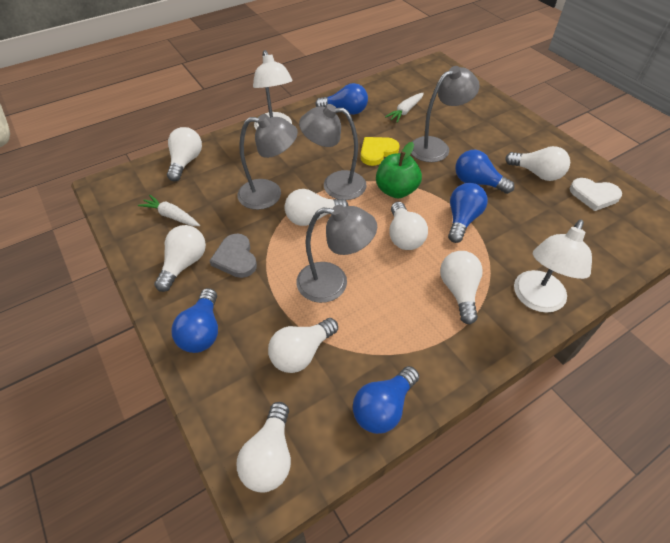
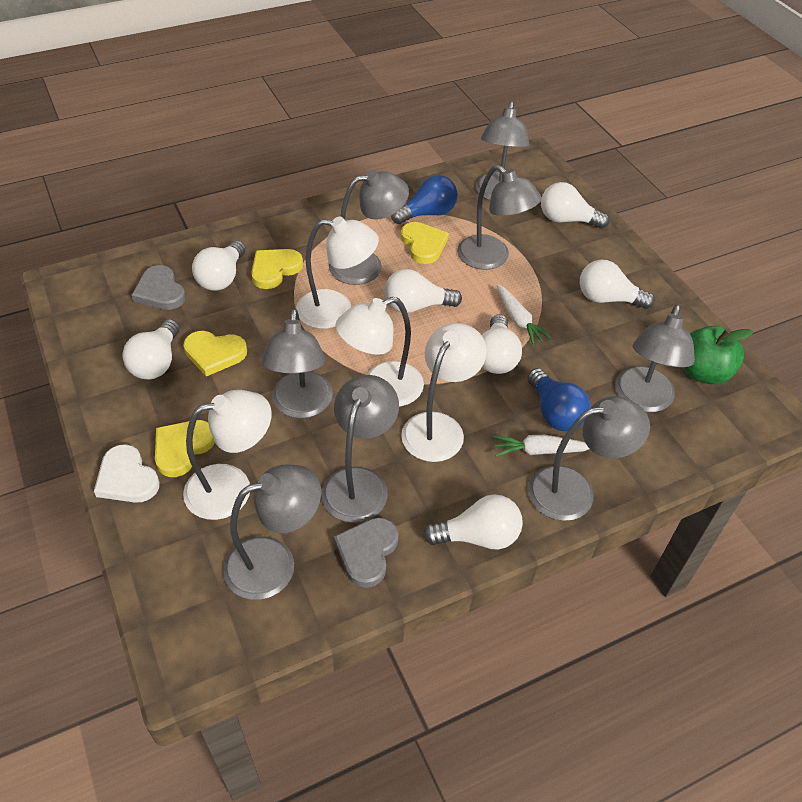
blue light bulb: [171,288,218,353] [315,83,368,115] [353,366,419,434] [448,183,488,243] [455,150,515,194] = 5 -> [391,175,458,224] [527,368,590,431] = 2
grey heart: [209,233,257,278] = 1 -> [131,265,186,310] [334,517,399,588] = 2
grey lamp: [237,114,298,210] [296,204,377,303] [299,104,366,200] [411,66,480,162] = 4 -> [223,465,321,600] [262,308,333,418] [322,375,399,523] [329,170,409,285] [457,165,541,270] [476,101,529,200] [528,396,650,521] [615,305,695,412] = 8
white lamp: [253,50,293,129] [514,219,592,313] = 2 -> [183,390,272,520] [296,217,379,329] [335,297,424,407] [401,323,487,462] = 4
white light bulb: [154,225,206,292] [167,127,202,181] [237,402,291,492] [268,318,338,373] [285,189,348,226] [389,202,428,250] [440,251,483,324] [505,146,570,181] = 8 -> [123,319,180,379] [192,240,246,291] [384,269,462,313] [423,494,523,549] [481,314,522,374] [541,182,609,229] [580,260,655,309] = 7
yellow heart: [360,137,400,166] = 1 -> [155,420,215,477] [183,331,247,376] [251,249,303,289] [401,222,449,264] = 4

